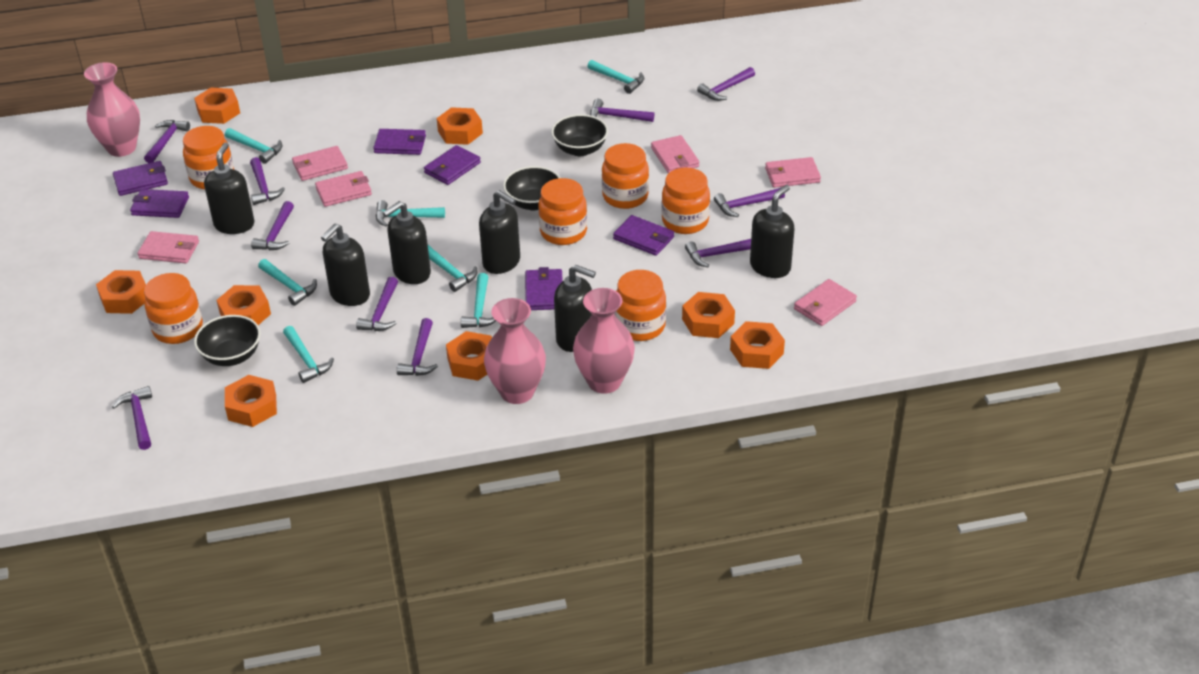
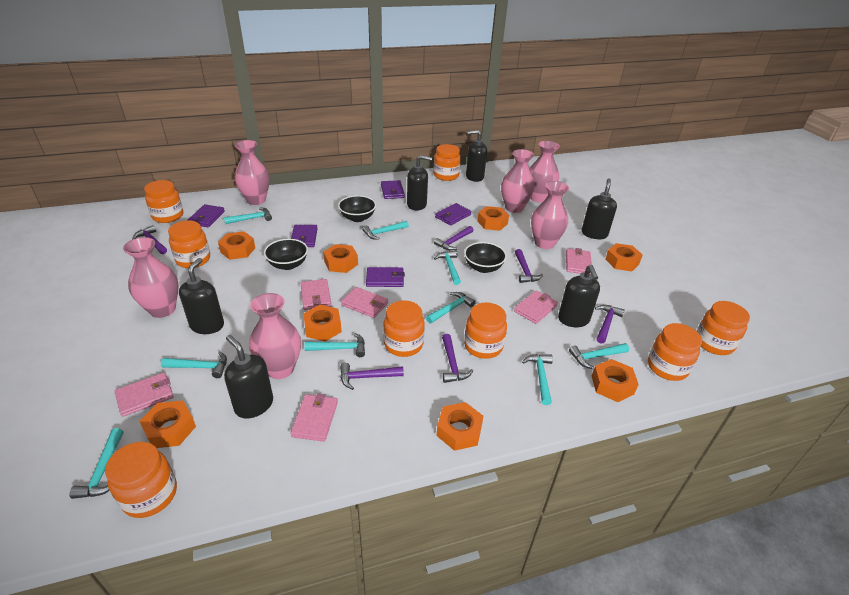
orange jar: [144,273,203,344] [183,126,234,189] [538,178,587,245] [602,143,649,209] [614,270,666,341] [662,167,710,234] = 6 -> [105,442,177,518] [144,180,183,223] [168,220,210,268] [383,300,425,357] [434,144,461,181] [464,302,507,359] [648,323,702,381] [697,301,750,355] = 8
pink vase: [84,62,140,157] [484,298,546,404] [573,288,635,394] = 3 -> [123,237,178,318] [235,140,270,205] [249,293,301,379] [501,149,535,213] [529,141,560,203] [531,181,569,249] = 6
purple hammer: [112,386,152,450] [144,120,190,163] [250,157,285,205] [251,201,294,250] [356,277,398,331] [397,318,438,376] [590,99,654,122] [685,239,751,267] [697,67,755,101] [714,188,785,217] = 10 -> [132,225,167,254] [340,363,404,390] [434,226,474,250] [442,334,473,383] [515,249,543,283] [595,305,625,344] = 6
purple wallet: [113,161,168,196] [130,189,189,218] [373,129,426,155] [424,145,481,185] [525,267,562,310] [613,215,674,256] = 6 -> [188,204,225,227] [291,225,318,247] [366,267,405,287] [381,180,405,199] [435,203,471,225] = 5
turquoise hammer: [225,128,282,164] [258,259,317,306] [283,326,334,383] [376,200,445,227] [428,245,477,292] [461,273,496,328] [587,60,644,94] = 7 -> [69,428,123,499] [161,351,227,378] [224,207,272,224] [304,333,365,357] [362,221,409,240] [426,292,476,323] [434,250,461,285] [522,354,553,405] [569,343,629,369] = 9

